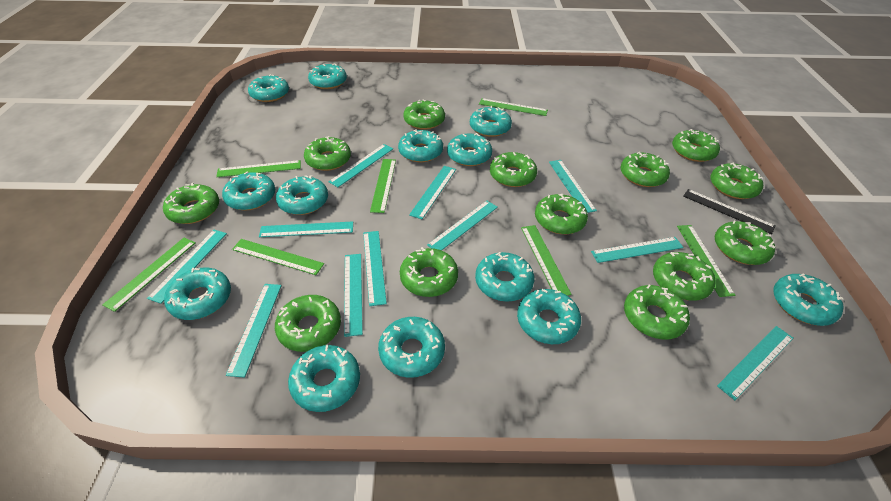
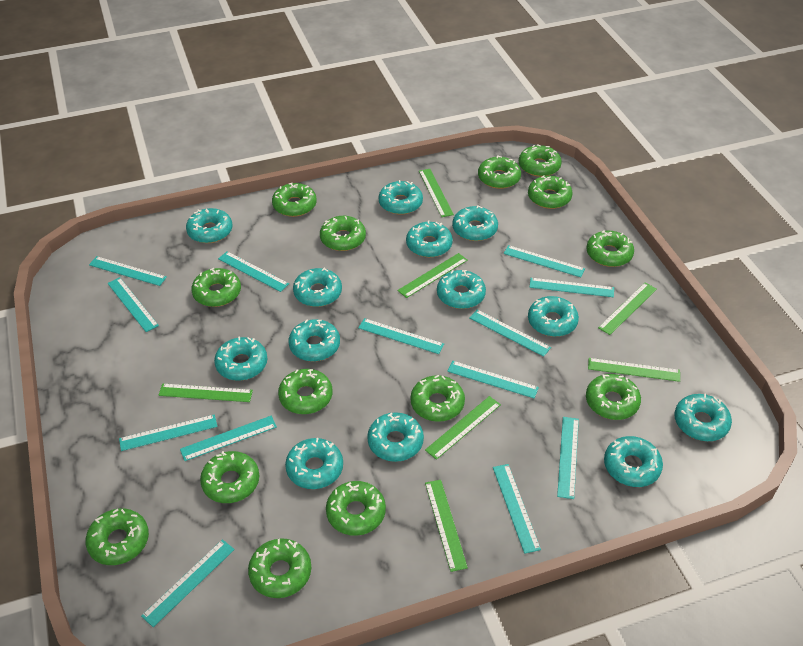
black ruler: [683,189,776,234] = 1 -> none = 0
green donut: [163,183,219,224] [275,295,341,352] [304,136,351,171] [400,247,458,297] [403,99,445,130] [490,152,537,187] [535,194,588,234] [621,152,670,187] [624,284,690,339] [653,252,715,301] [672,129,720,162] [710,162,763,199] [715,221,775,265] = 13 -> [85,508,149,565] [191,268,241,307] [200,451,259,503] [248,538,311,598] [272,183,317,217] [278,369,333,414] [320,216,366,251] [326,481,386,536] [410,375,465,422] [478,155,521,189] [519,144,562,177] [528,175,573,209] [586,230,634,267] [586,374,641,420] = 14
turquoise ruler: [147,230,227,304] [226,284,282,378] [259,221,353,237] [328,144,393,187] [344,254,363,337] [363,231,387,306] [409,166,456,219] [427,201,498,251] [549,160,597,213] [591,237,684,263] [717,326,793,400] = 11 -> [89,256,167,286] [107,277,159,332] [119,414,218,451] [141,539,235,627] [180,416,277,461] [218,251,289,292] [358,318,444,354] [447,361,539,398] [469,310,551,357] [493,464,541,554] [504,245,585,277] [530,278,614,297] [557,417,579,499] = 13

